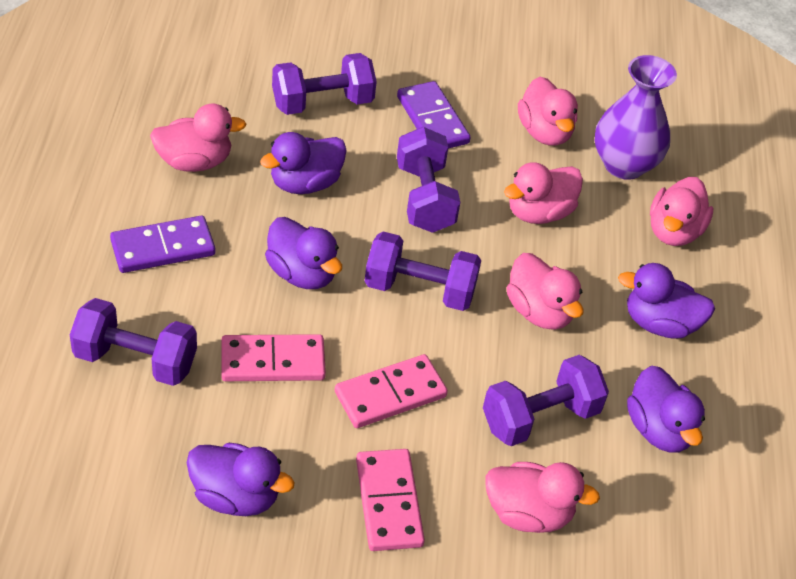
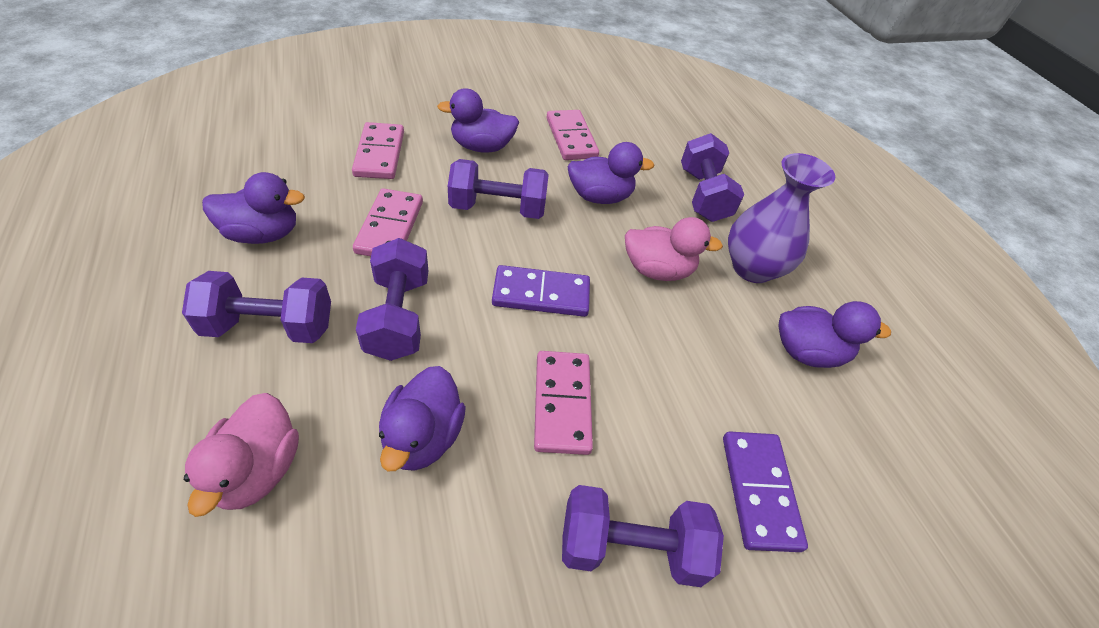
pink domino: [221,334,326,381] [335,354,448,428] [356,449,425,551] = 3 -> [352,122,404,179] [353,188,423,256] [534,351,593,455] [546,110,599,160] = 4
pink duck: [150,103,246,172] [485,462,600,533] [504,163,583,224] [506,253,584,330] [518,77,578,146] [650,177,713,246] = 6 -> [184,393,299,517] [625,217,723,281] = 2

